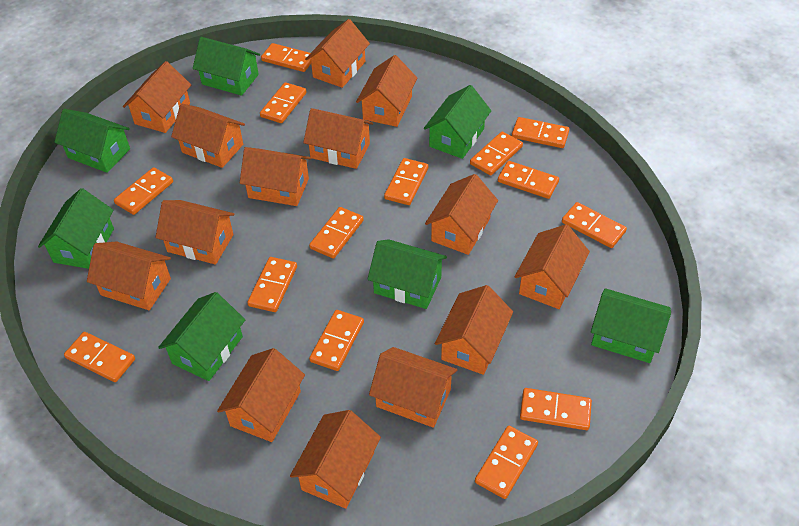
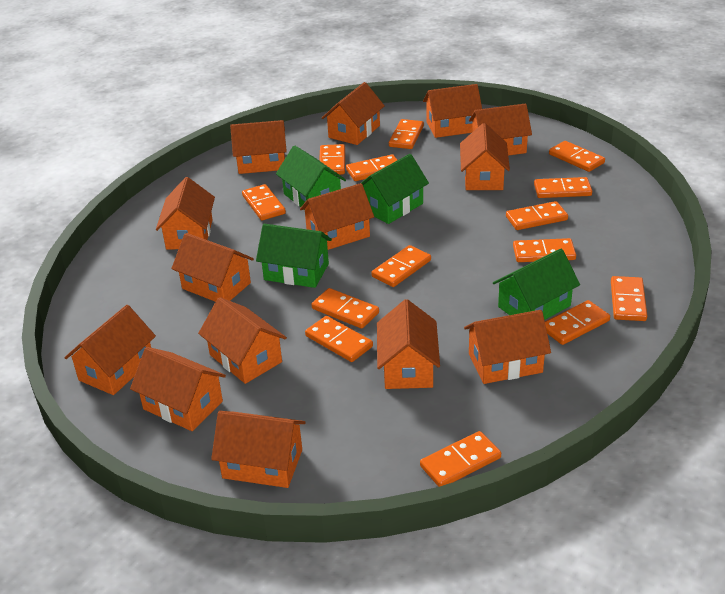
green house: [38,188,114,269] [55,109,130,173] [158,292,245,381] [193,37,260,96] [367,239,447,309] [424,85,491,159] [591,288,671,363] = 7 -> [256,224,332,288] [276,145,346,207] [361,154,429,224] [493,249,580,320] = 4

